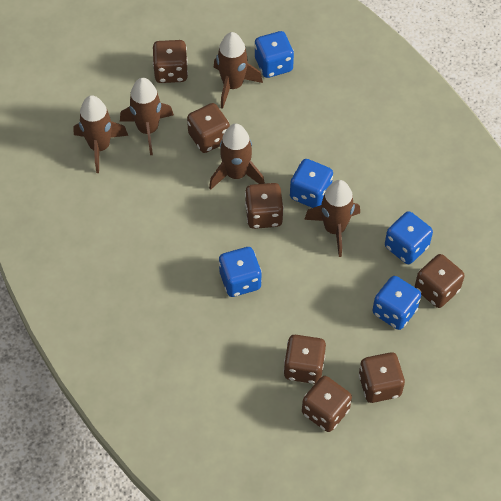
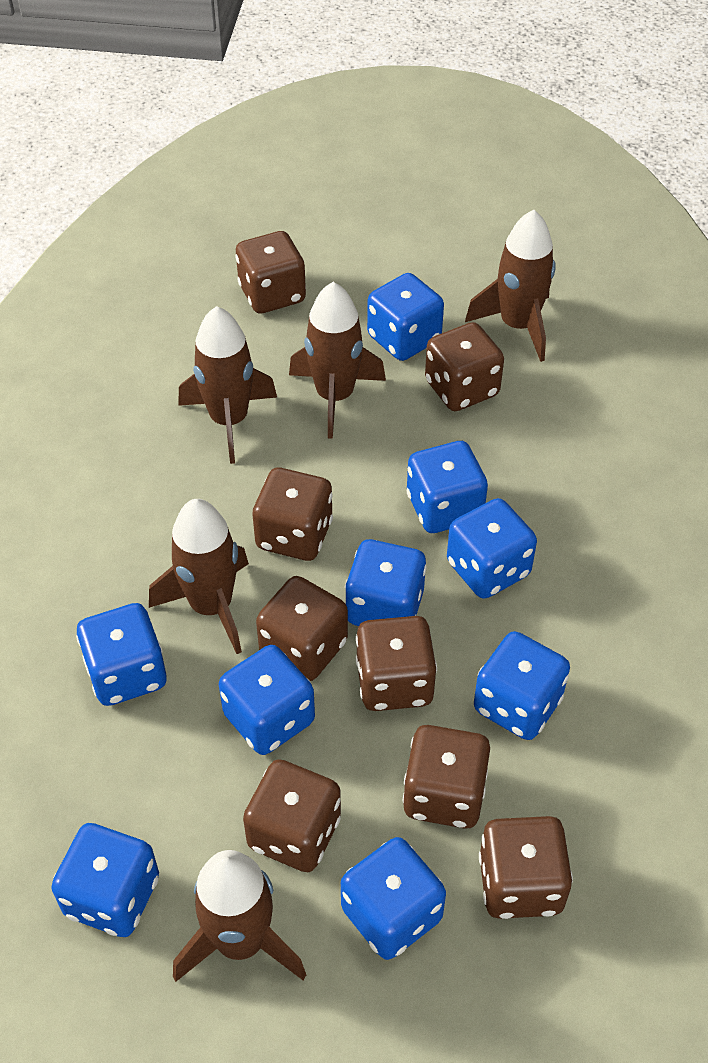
blue dice: [219,247,262,297] [255,31,294,78] [290,159,333,208] [372,276,421,330] [385,211,433,264] = 5 -> [51,823,159,937] [76,603,166,706] [219,645,315,755] [341,837,446,960] [345,539,427,626] [367,273,444,361] [407,441,488,533] [447,498,537,599] [474,631,570,740] = 9
brown dice: [153,40,188,83] [187,103,230,153] [245,183,284,229] [283,335,326,384] [302,376,352,432] [359,352,405,403] [415,254,465,308] = 7 -> [235,231,306,314] [243,759,341,872] [252,467,333,561] [256,576,348,681] [356,616,437,711] [403,725,490,829] [425,322,504,411] [479,816,573,919] = 8

